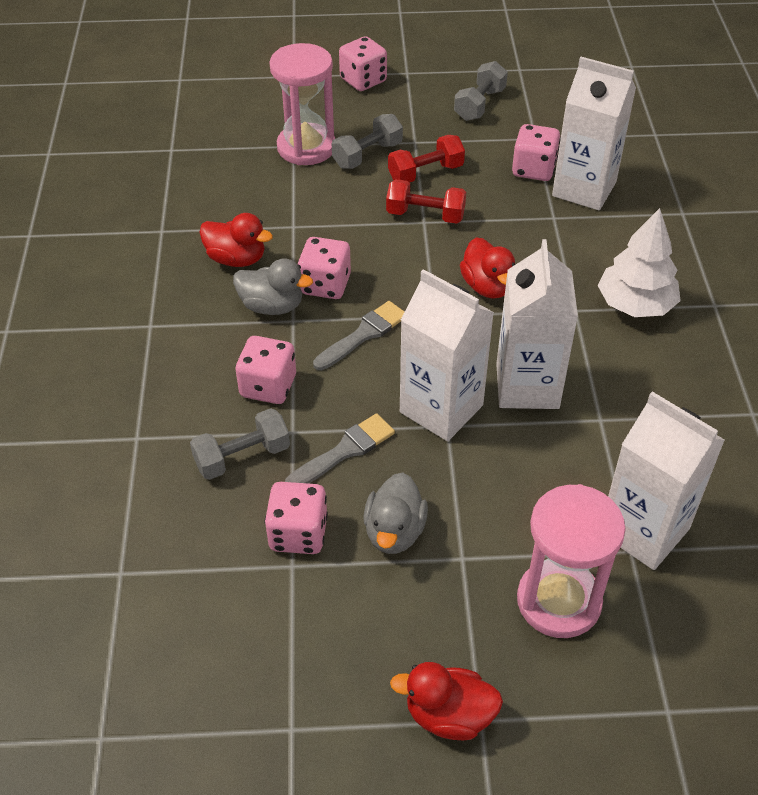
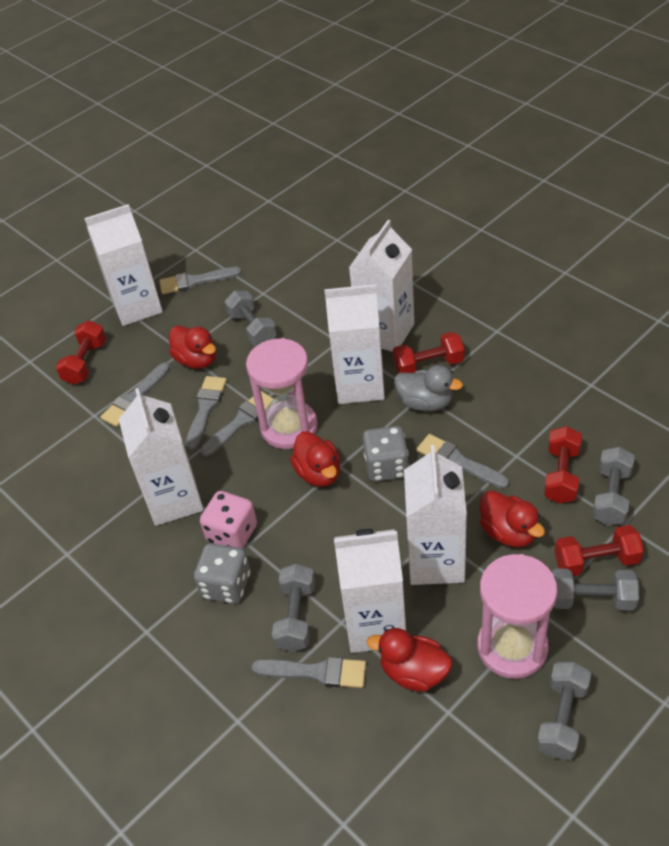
grey brush: [285,413,395,484] [313,301,404,371] = 2 -> [100,362,170,427] [159,267,242,294] [185,376,227,450] [200,391,273,456] [252,657,366,688] [417,434,509,489] = 6
grey dice: none = 0 -> [194,543,250,604] [363,426,409,482] = 2
grey duck: [233,258,313,315] [363,473,428,554] = 2 -> [394,365,463,412] = 1
grey dumbbell: [190,408,290,480] [332,114,403,169] [454,61,508,121] = 3 -> [224,291,277,346] [272,564,315,652] [537,662,591,760] [551,568,639,611] [592,447,635,526] = 5
pink dice: [235,336,296,404] [265,482,328,554] [297,237,351,299] [339,36,387,91] [512,124,561,181] = 5 -> [200,491,257,549] = 1
red duck: [199,213,273,267] [390,662,503,740] [460,237,515,299] = 3 -> [169,325,216,369] [290,431,340,487] [367,628,452,692] [480,490,545,547] = 4
red dumbbell: [386,179,466,224] [388,135,465,183] = 2 -> [56,320,107,385] [392,332,464,374] [544,426,582,504] [555,525,644,576] = 4
white carton: [400,269,494,441] [496,239,578,409] [552,57,636,210] [608,392,725,570] = 4 -> [84,204,163,326] [119,388,204,526] [324,284,385,404] [334,528,406,653] [349,220,414,352] [404,445,467,585] = 6
white tree: [598,208,681,317] = 1 -> none = 0

